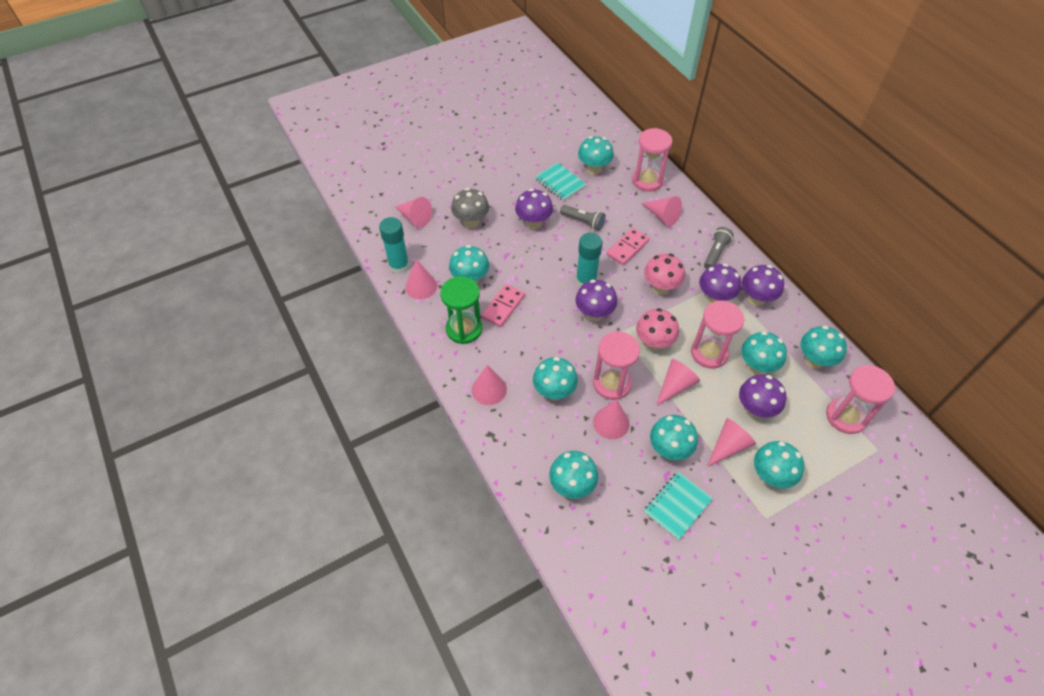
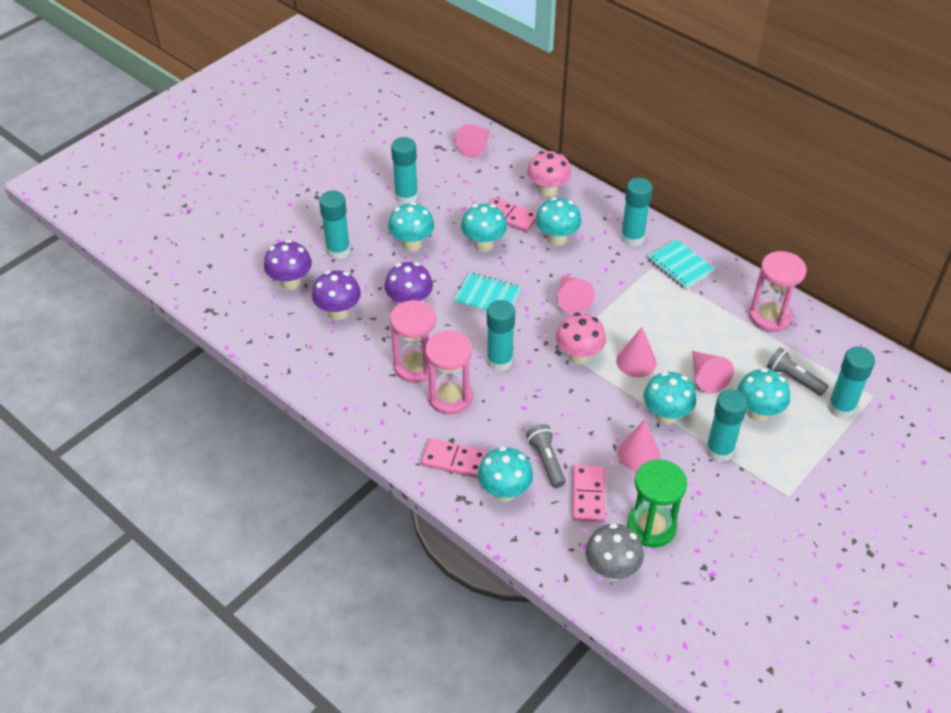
pink cone: [395,197,432,228] [405,259,437,299] [472,365,507,405] [593,399,629,439] [642,196,682,226] [656,359,700,406] [707,418,756,467] = 7 -> [455,124,489,158] [557,276,595,314] [616,327,656,377] [617,420,660,471] [692,351,734,393] = 5
pink domino: [481,284,525,327] [606,228,650,265] = 2 -> [421,439,488,478] [488,197,537,232] [573,465,605,522] = 3
pink hourglass: [593,331,640,400] [632,128,672,192] [691,301,744,369] [826,365,895,434] = 4 -> [390,300,437,383] [425,330,473,415] [749,251,807,332] = 3
purple mushroom: [515,189,553,229] [576,280,617,321] [699,264,741,303] [739,374,786,418] [742,265,784,306] = 5 -> [264,240,312,290] [312,270,361,320] [385,262,433,303] = 3
turquoise glue stick: [379,217,410,274] [576,233,602,287] = 2 -> [319,190,351,260] [391,137,418,204] [487,300,515,371] [620,178,653,247] [705,389,748,462] [827,347,875,419] = 6
turquoise mushroom: [449,245,489,284] [533,357,578,401] [549,451,598,499] [578,136,614,175] [650,415,698,460] [741,331,787,375] [754,441,804,488] [801,326,847,369] = 8 -> [388,202,434,251] [461,204,507,252] [478,446,533,502] [535,197,582,246] [643,372,696,424] [737,368,790,422] = 6

